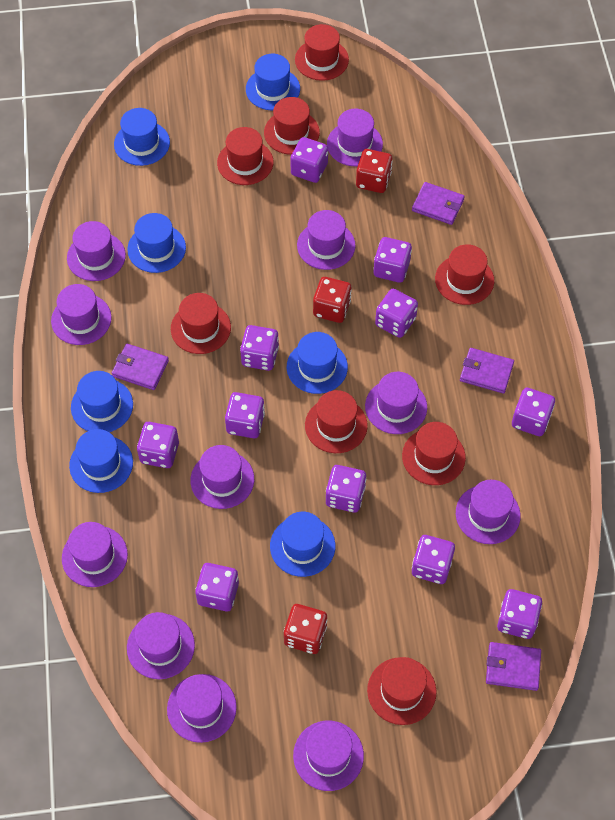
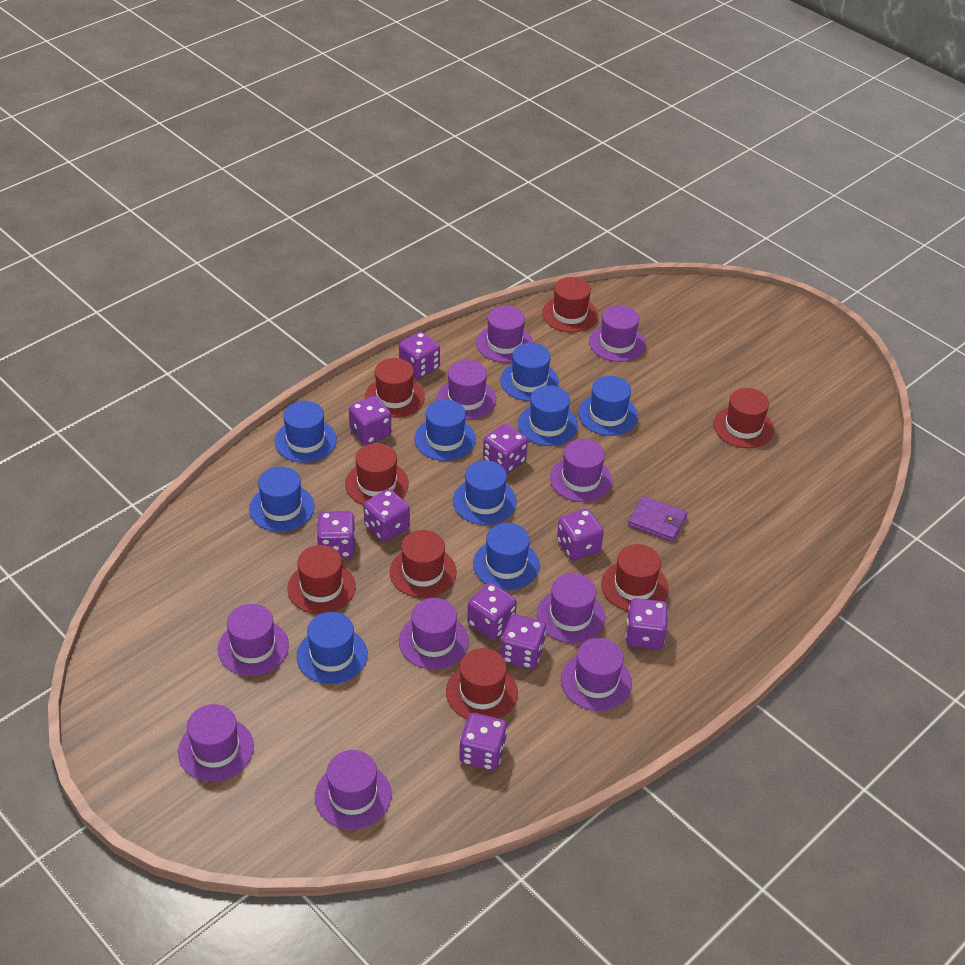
blue hat: [69,429,133,493] [71,371,133,432] [114,108,170,166] [127,213,186,273] [246,54,300,110] [270,512,335,577] [287,332,348,394] = 7 -> [249,467,314,532] [275,401,337,463] [297,612,368,684] [414,399,476,461] [453,460,517,525] [473,523,540,590] [500,343,559,401] [518,385,578,446] [578,376,638,436] = 9
purple dice: [137,422,179,468] [195,563,239,611] [225,392,265,438] [240,325,279,371] [290,137,328,183] [326,465,366,513] [373,237,412,283] [375,289,418,338] [412,535,455,584] [497,589,542,639] [512,388,555,436] = 11 -> [317,511,355,558] [349,396,391,445] [364,489,410,542] [399,332,440,379] [459,713,507,771] [467,583,517,640] [483,423,528,474] [500,614,546,669] [557,508,604,561] [626,598,668,650] = 10
purple hat: [51,284,112,345] [62,522,128,587] [67,221,126,281] [127,612,195,679] [167,674,237,743] [190,445,254,509] [293,721,364,791] [297,210,355,270] [327,109,383,166] [365,372,427,434] [456,480,521,544] = 11 -> [178,704,254,782] [218,604,289,676] [315,750,392,829] [399,598,469,669] [437,360,496,420] [476,306,533,363] [537,573,605,643] [550,439,613,502] [561,638,632,711] [589,305,646,362] = 10
purple wallet: [112,344,169,390] [412,182,465,225] [460,348,514,394] [486,642,541,691] = 4 -> [628,496,687,542] = 1
red dice: [284,604,327,654] [313,277,352,323] [356,149,393,193] = 3 -> none = 0

